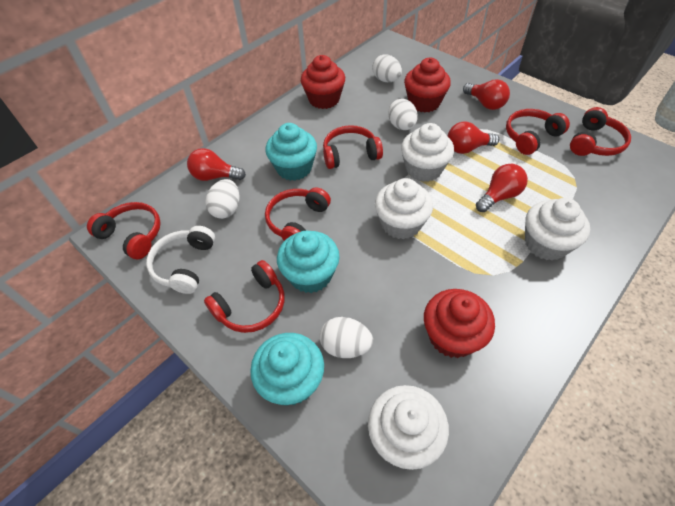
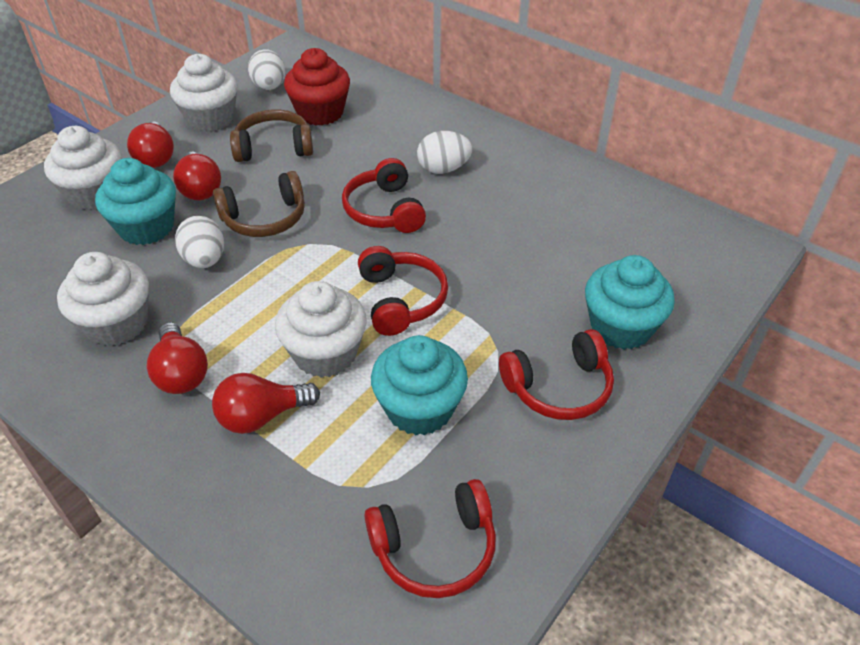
brown headphones: none = 0 -> [213,171,305,237] [230,109,313,162] = 2
red cupcake: [301,55,345,109] [404,58,451,112] [424,289,495,358] = 3 -> [284,48,350,126] = 1
red headphones: [87,202,161,259] [204,260,284,333] [265,187,331,241] [323,125,383,169] [506,109,570,155] [570,107,631,156] = 6 -> [342,158,426,233] [358,246,448,336] [364,479,496,598] [499,329,614,420] = 4
white egg: [205,179,240,219] [320,317,373,358] [372,54,402,82] [388,99,418,130] = 4 -> [175,216,224,268] [248,49,286,90] [417,131,472,174] = 3
white headphones: [146,226,215,294] = 1 -> none = 0

